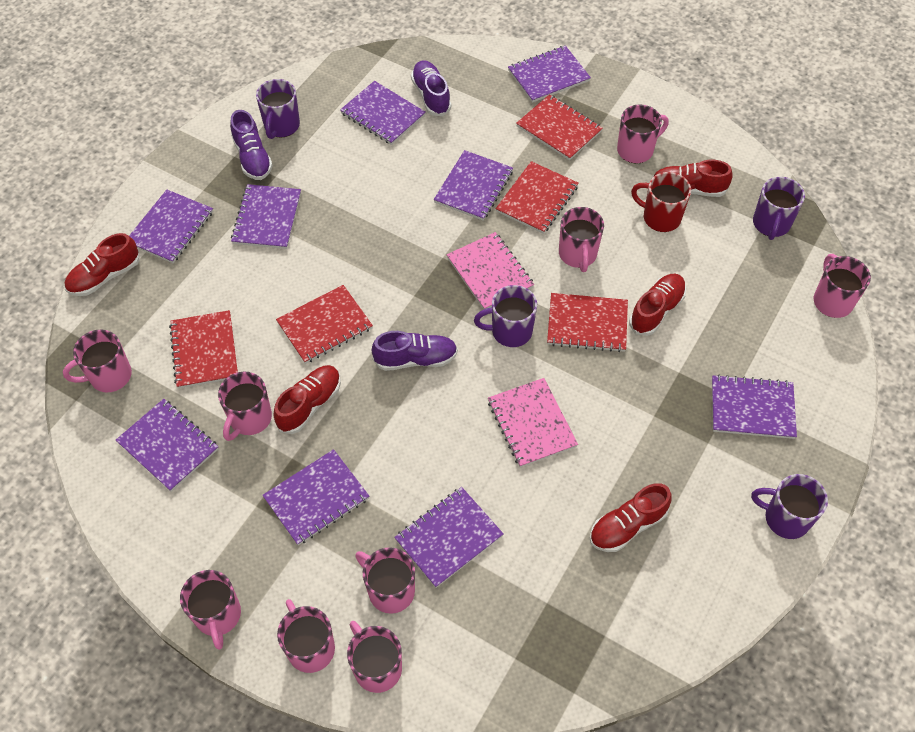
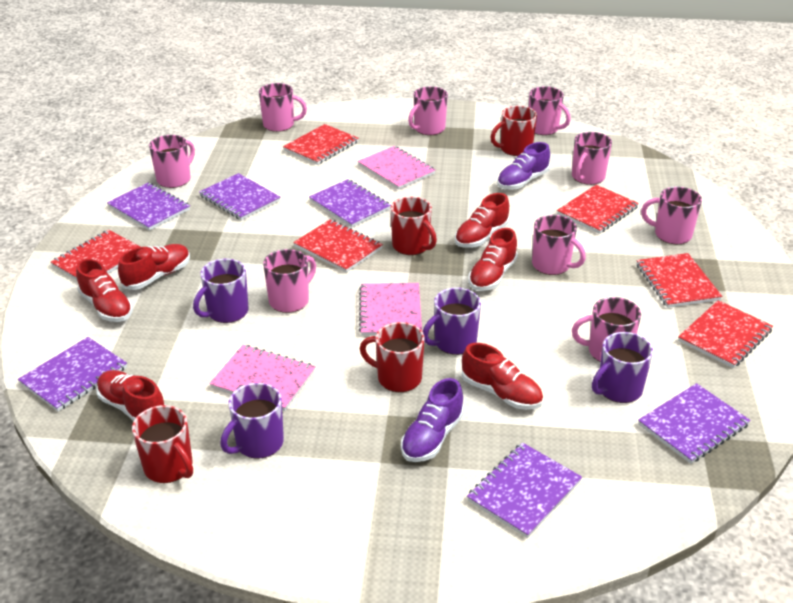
pink notebook: [447,232,534,309] [488,378,578,468] = 2 -> [209,345,316,411] [358,146,435,190] [359,283,422,336] = 3
purple notebook: [116,399,218,492] [129,190,213,263] [231,184,301,249] [262,449,369,546] [340,81,426,145] [394,487,504,588] [434,150,513,220] [508,46,591,103] [712,375,797,439] = 9 -> [18,337,127,411] [107,183,190,231] [199,173,281,220] [309,179,391,227] [467,442,582,538] [638,383,751,464] = 6
purple shoe: [230,110,273,180] [372,331,458,371] [411,60,451,116] = 3 -> [401,378,464,462] [497,142,550,190] = 2
red mug: [631,172,691,232] = 1 -> [132,405,193,483] [360,322,425,392] [391,196,437,255] [490,106,537,156] = 4
red notebook: [169,310,238,389] [276,285,373,364] [496,161,579,234] [516,94,603,160] [547,293,628,352] = 5 -> [51,230,140,280] [283,124,359,165] [293,219,383,273] [557,185,639,234] [637,253,722,308] [678,300,773,368] = 6
red shoe: [65,233,140,296] [273,365,341,434] [590,483,672,552] [629,274,686,336] [652,160,733,197] = 5 -> [76,259,133,322] [96,370,165,421] [118,244,190,290] [455,193,510,248] [462,343,543,410] [468,228,518,291] = 6

